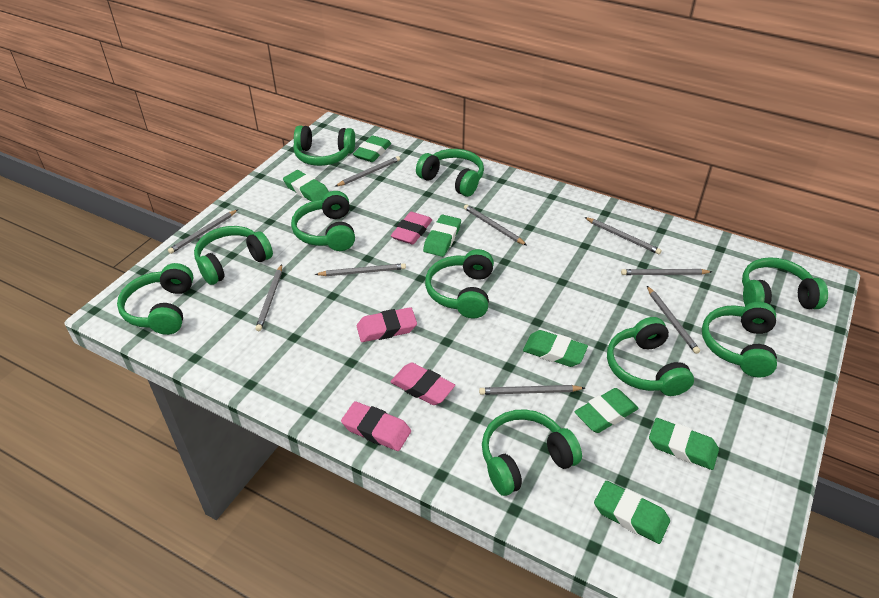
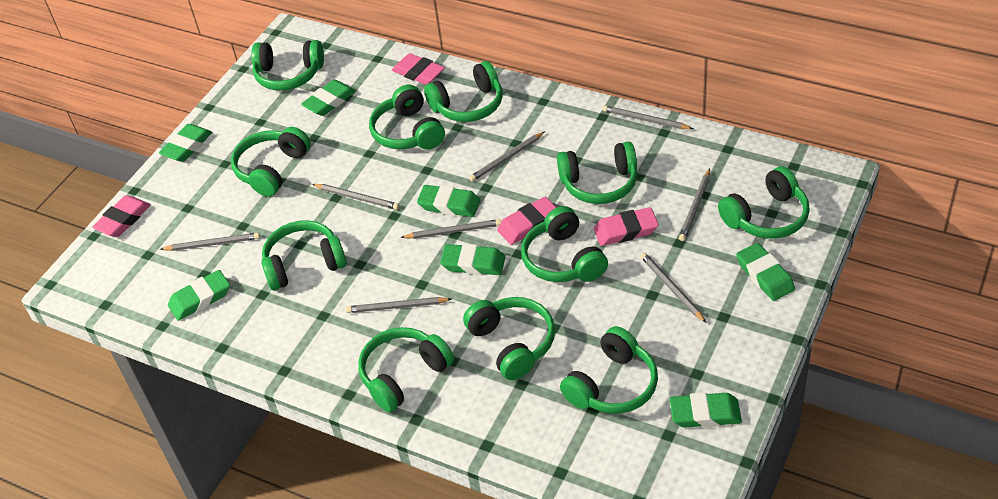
green headphones: [117,263,193,335] [194,226,273,285] [291,191,355,251] [293,125,355,166] [416,149,484,197] [425,249,494,318] [482,409,582,496] [607,317,694,396] [702,302,777,377] [742,257,828,309] = 10 -> [231,127,311,197] [251,40,324,91] [261,220,347,290] [358,327,454,412] [369,85,445,150] [424,61,503,122] [463,297,555,380] [521,206,608,282] [557,141,637,204] [560,326,658,414] [718,166,810,239] = 11
grey pencil: [168,209,238,254] [255,264,282,331] [315,263,406,276] [335,156,400,187] [464,204,527,245] [479,385,585,395] [584,217,662,254] [621,269,712,275] [647,286,700,354] = 9 -> [160,233,260,251] [312,184,399,210] [346,297,452,313] [401,219,501,239] [469,131,545,181] [602,105,693,129] [640,253,706,323] [679,169,710,241] = 8

